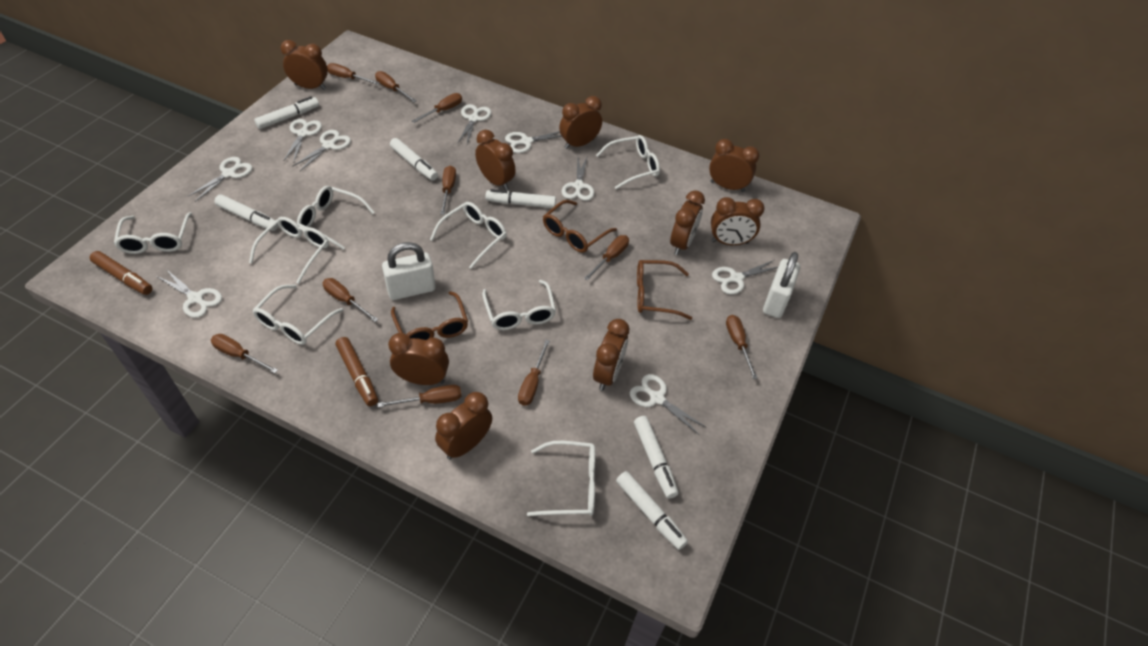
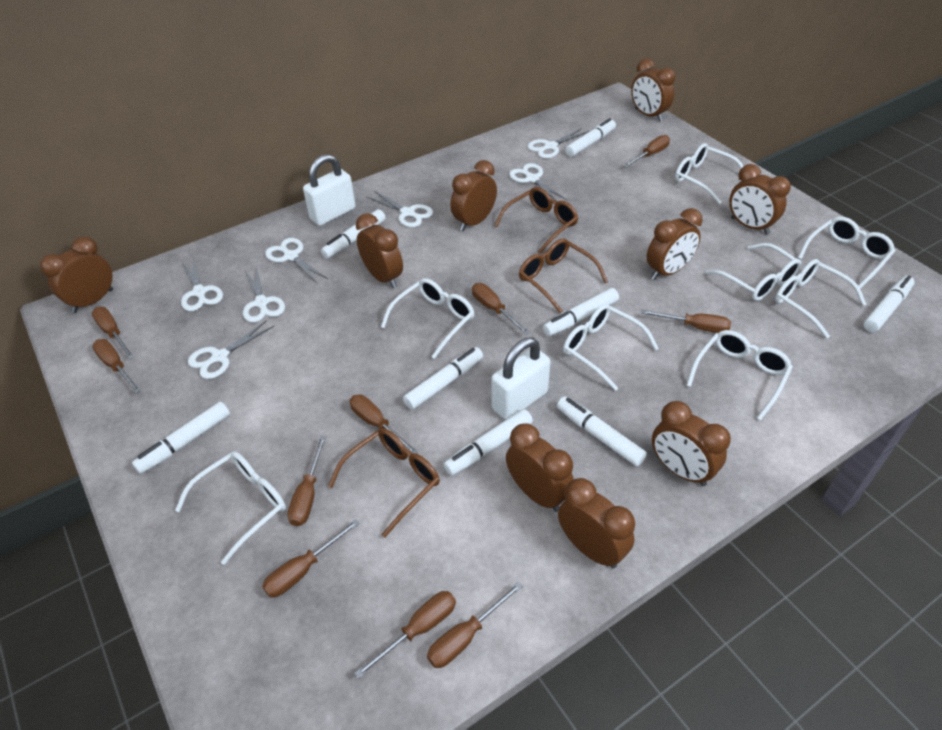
brown marker: [90,251,153,295] [336,337,378,406] = 2 -> none = 0
white marker: [214,194,278,231] [254,96,319,129] [390,138,438,181] [485,189,556,208] [616,471,688,550] [634,416,678,499] = 6 -> [132,402,230,474] [321,209,386,259] [403,347,483,410] [444,409,533,476] [543,288,619,336] [557,396,647,466] [565,118,616,157] [863,276,915,332] = 8
white scissors: [156,269,222,318] [187,157,252,202] [283,119,322,161] [292,130,351,171] [457,104,491,144] [505,131,562,153] [562,155,594,201] [630,374,707,435] [712,260,778,294] = 9 -> [181,257,223,311] [188,320,274,379] [243,266,285,322] [265,238,328,284] [367,191,433,227] [509,163,568,202] [527,128,589,158] = 7

